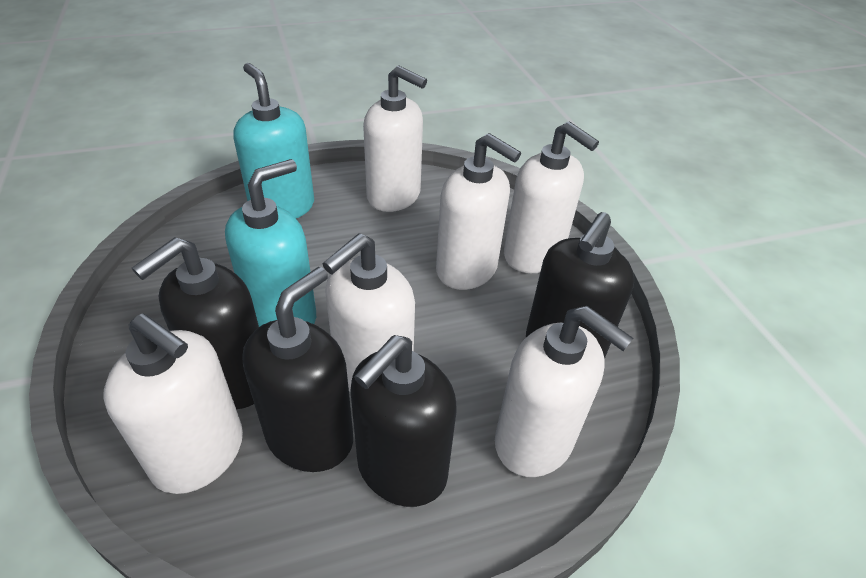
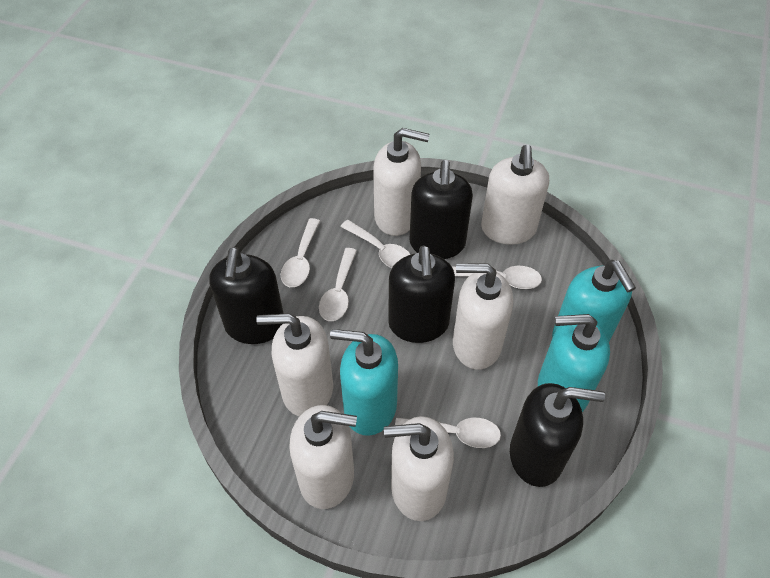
turquoise soap dispenser: [225,159,316,327] [233,63,314,218] = 2 -> [330,329,398,436] [538,314,610,412] [552,260,636,342] = 3
white spoon: none = 0 -> [281,218,320,287] [319,248,357,321] [340,220,411,268] [395,418,501,448] [452,266,542,289] = 5

